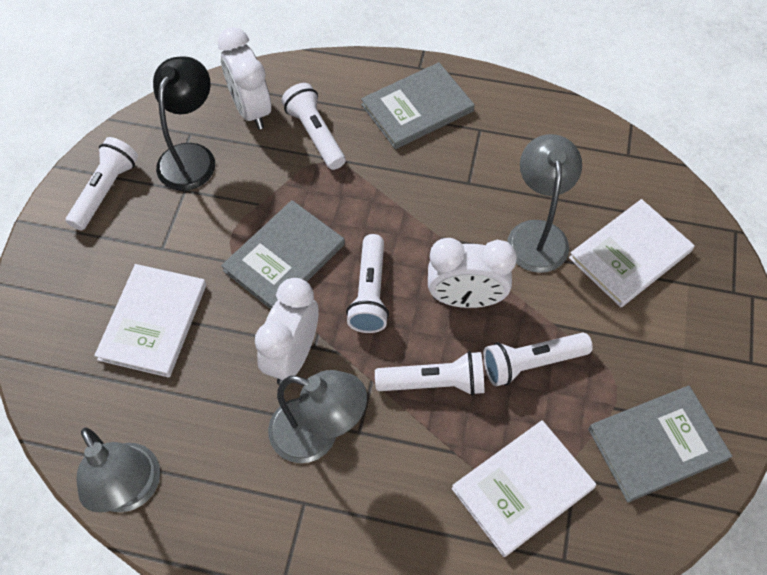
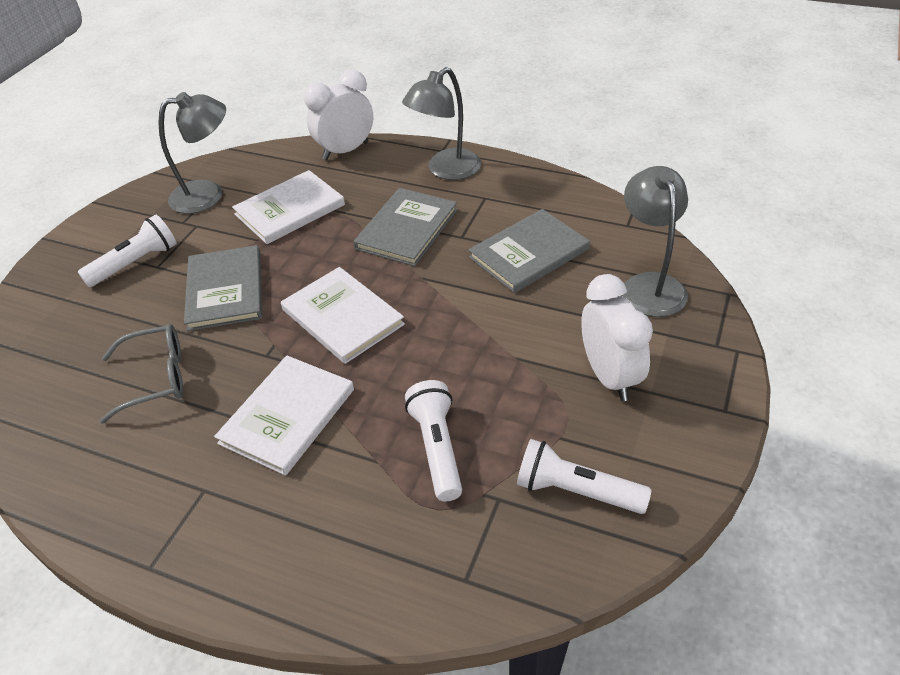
black lamp: [153,56,215,191] = 1 -> none = 0
grey glasses: none = 0 -> [100,324,183,424] = 1
white clock: [218,27,271,129] [255,278,318,385] [428,238,517,308] = 3 -> [304,70,373,160] [581,274,653,401] = 2
white flashlight: [66,137,138,231] [281,83,346,170] [346,234,389,333] [375,351,484,396] [483,333,593,386] = 5 -> [78,215,177,287] [405,380,462,501] [517,439,652,514] = 3

